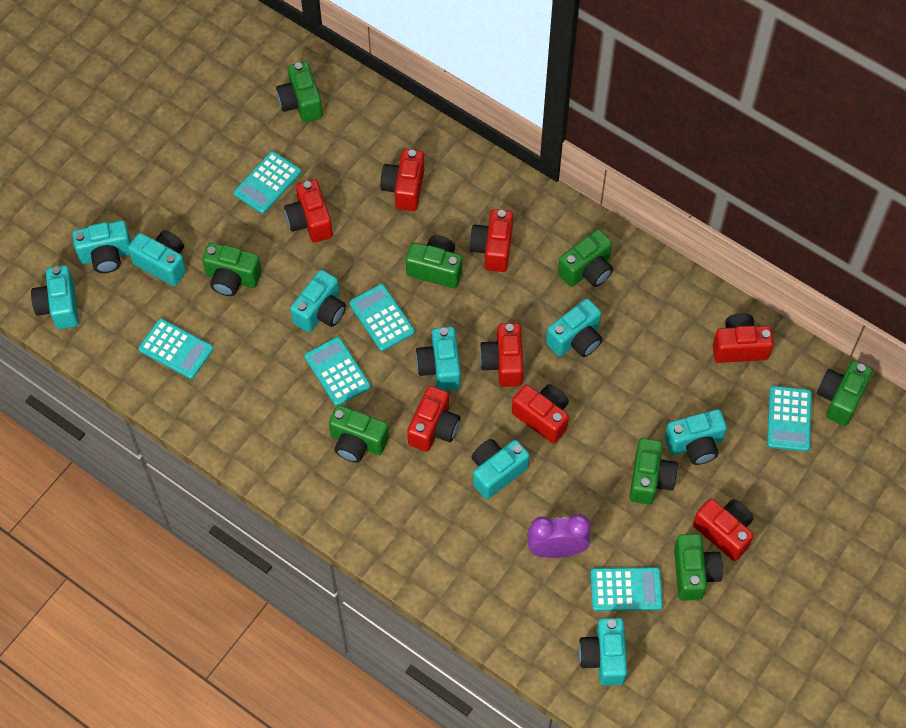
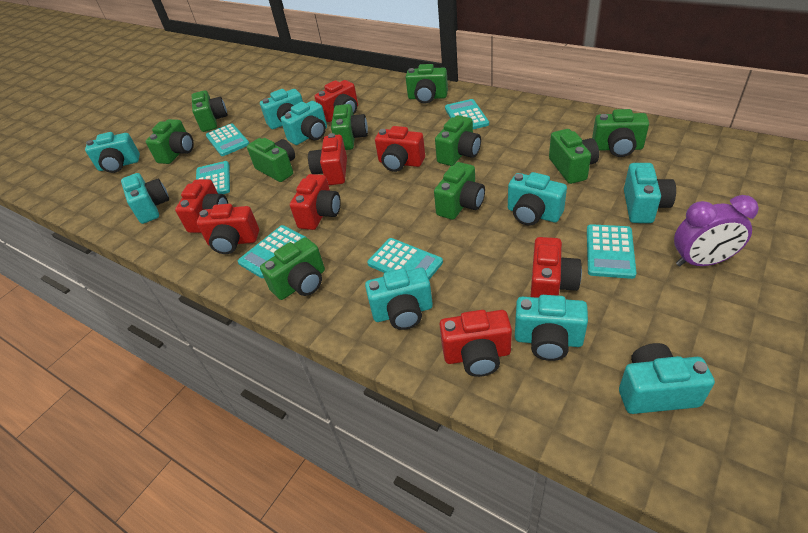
green camera: [202,243,262,296] [276,61,323,123] [329,405,389,463] [406,235,462,288] [558,229,613,287] [629,438,678,505] [674,534,723,601] [817,361,873,426] = 8 -> [146,119,194,164] [192,90,227,132] [247,138,295,182] [260,237,325,300] [331,104,368,150] [405,64,448,104] [434,162,485,220] [435,115,481,166] [549,129,599,184] [592,109,649,157] = 10

